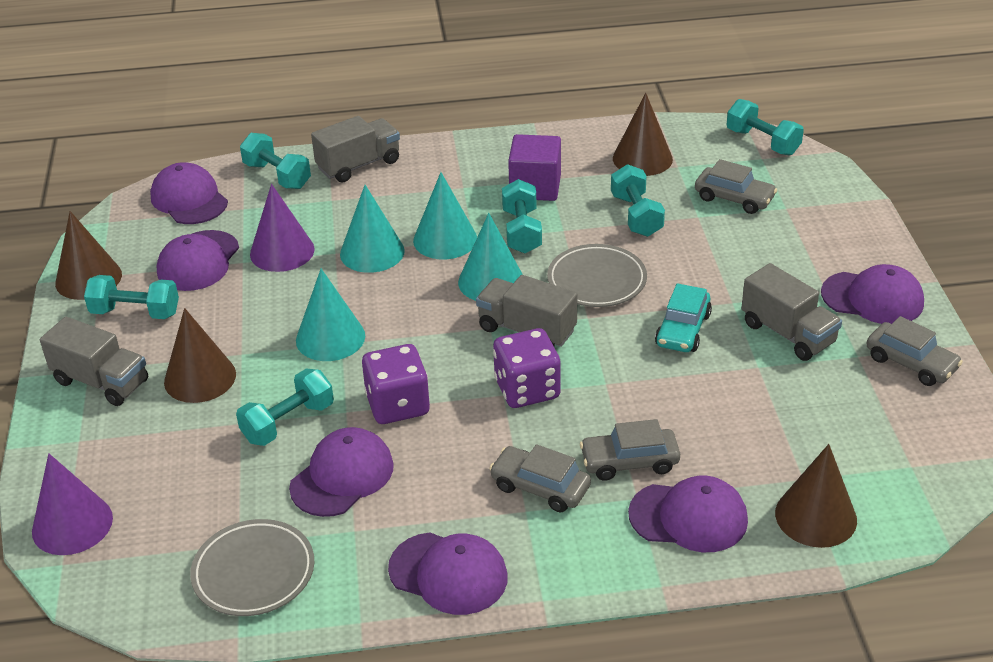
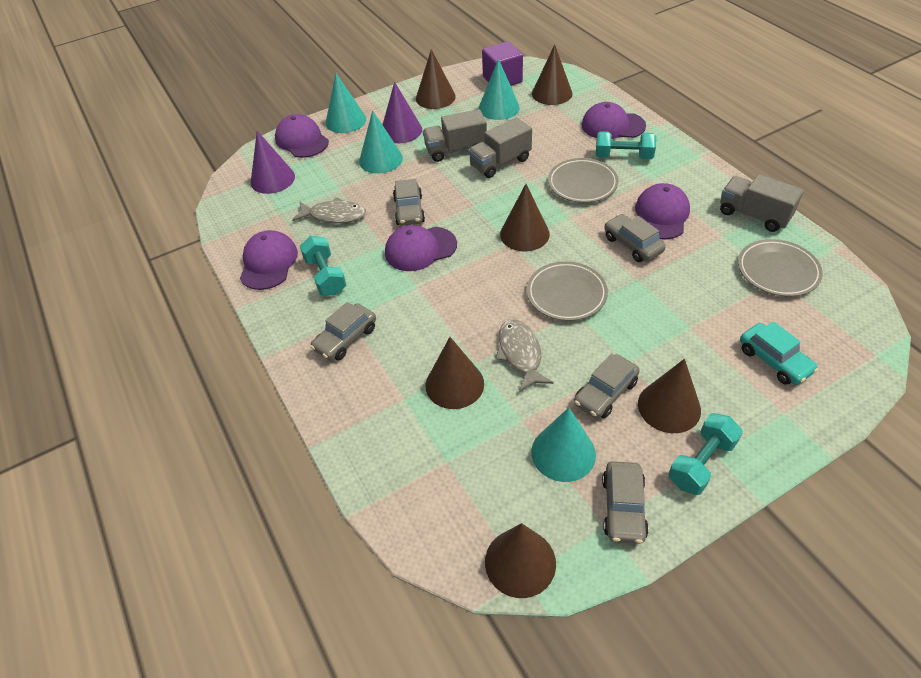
brown cone: [55,211,122,300] [164,308,236,403] [613,93,673,176] [775,444,857,548] = 4 -> [416,49,456,109] [426,337,484,409] [485,523,556,598] [500,184,550,251] [532,44,572,105] [638,359,701,433] = 6
grey car: [489,444,591,512] [580,419,680,481] [695,159,777,214] [866,316,963,386] = 4 -> [310,302,376,361] [393,179,425,226] [574,353,640,419] [602,461,649,544] [604,214,665,262] = 5
grey fish: none = 0 -> [292,197,366,223] [495,319,553,392] = 2
grey plate: [190,519,314,616] [547,244,647,307] = 2 -> [527,261,608,321] [548,158,618,203] [738,239,823,297] = 3
grey truck: [40,317,148,406] [311,116,400,183] [476,275,577,347] [741,263,842,361] = 4 -> [423,109,487,162] [468,117,532,178] [720,174,804,232] = 3
purple cap: [150,162,228,224] [157,230,239,291] [289,427,394,517] [388,532,508,615] [628,476,748,552] [821,264,924,324] = 6 -> [240,230,298,290] [275,114,329,158] [385,225,457,271] [581,102,646,139] [635,183,690,240] = 5
purple dice: [362,344,430,424] [493,328,561,408] = 2 -> none = 0
turquoise dumbbell: [84,275,179,319] [236,368,334,446] [240,133,311,189] [502,179,542,253] [611,164,665,237] [727,99,804,155] = 6 -> [300,236,346,296] [596,131,656,159] [668,413,743,495] = 3

